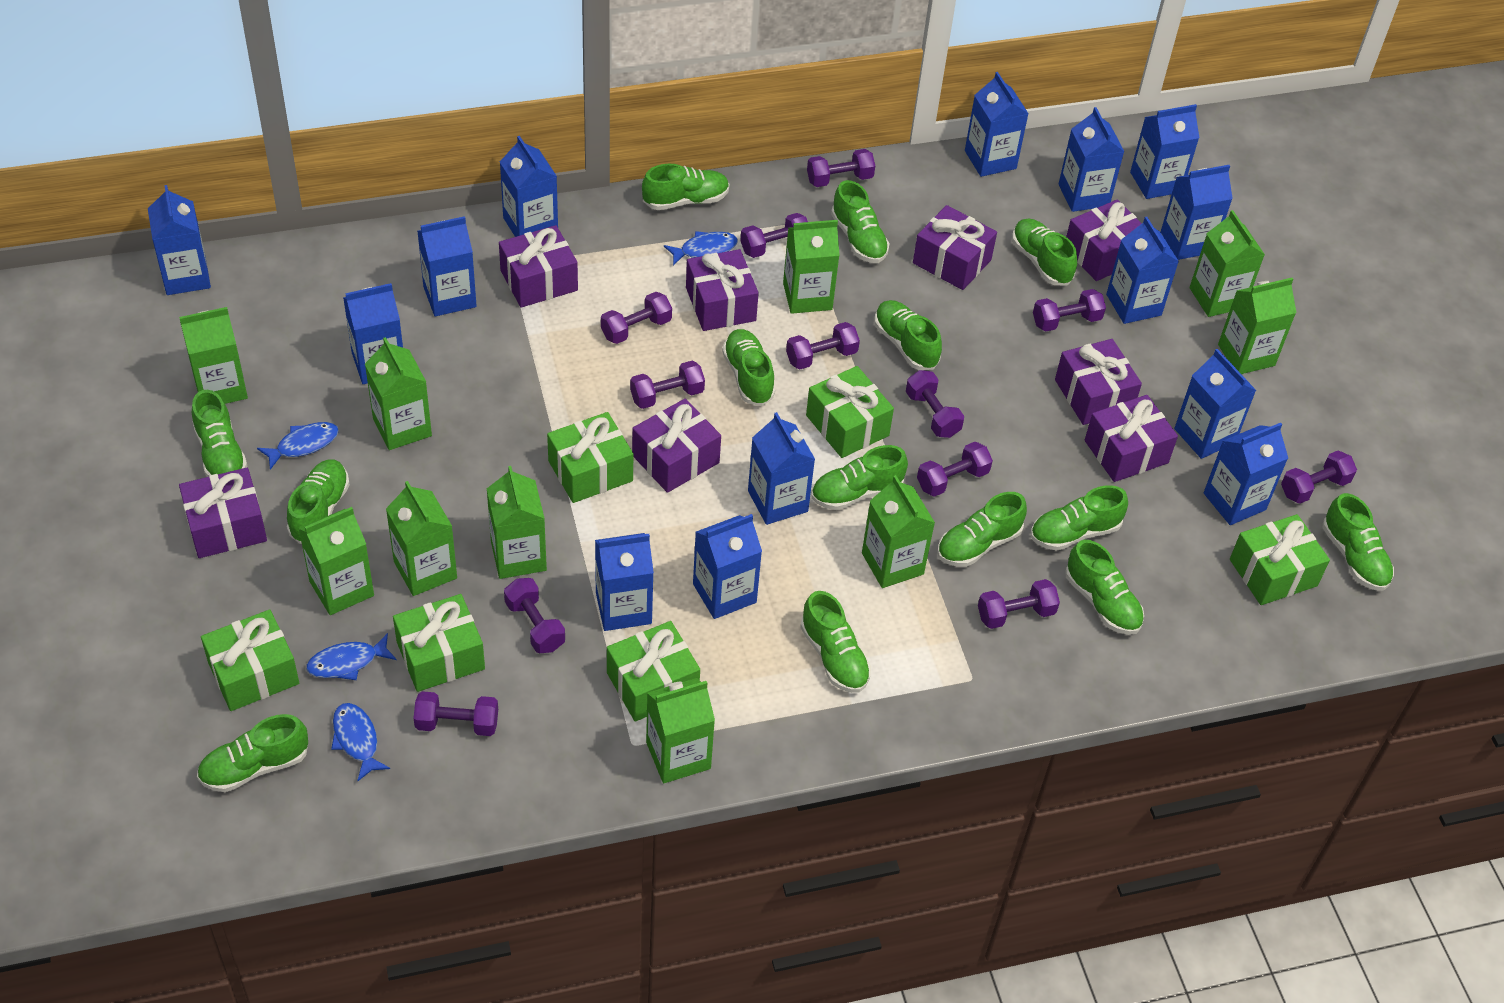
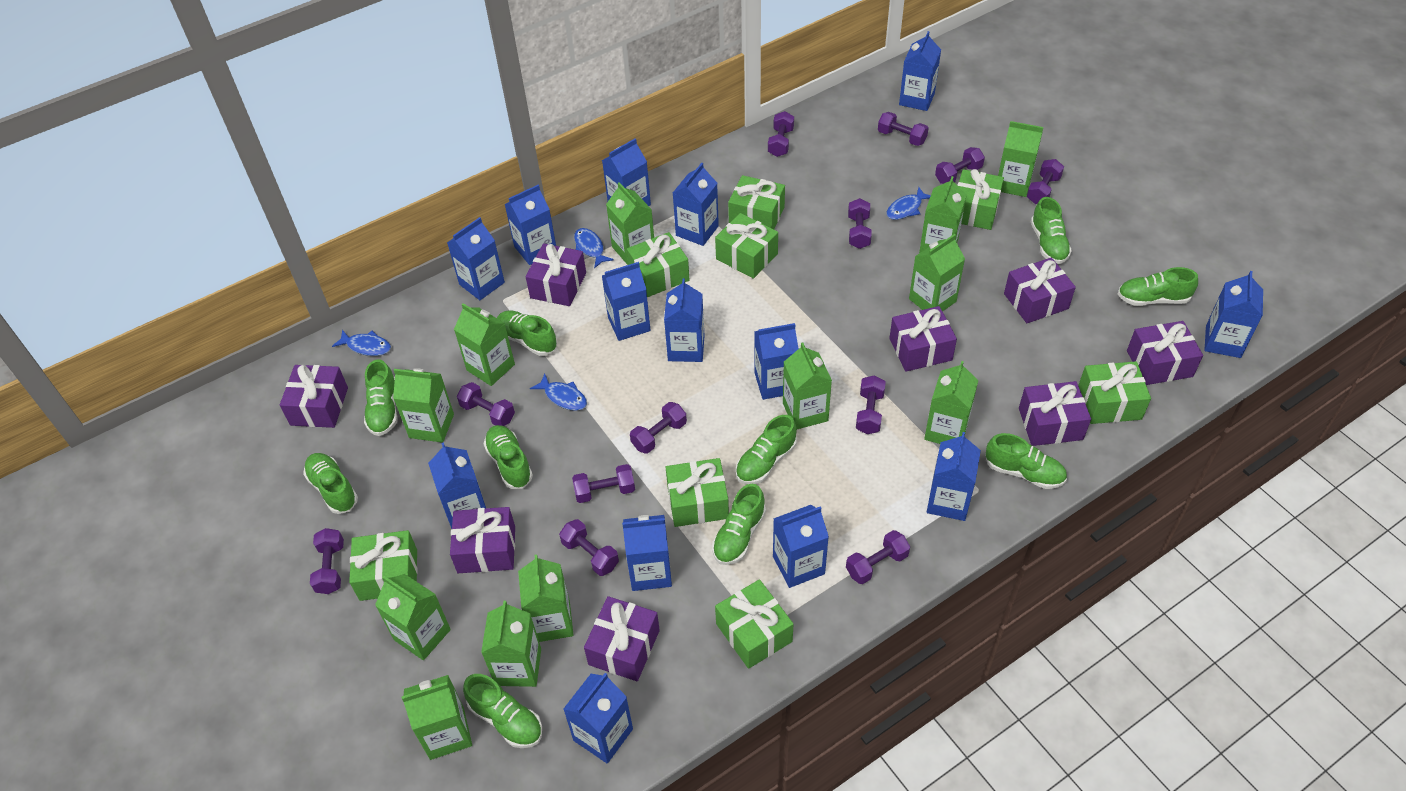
green carton: [179,307,248,404] [299,507,374,615] [365,337,432,450] [386,481,457,596] [487,466,547,579] [646,678,715,783] [783,220,840,314] [862,475,935,588] [1189,210,1265,317] [1218,278,1296,374] = 10 -> [375,574,451,660] [393,368,454,443] [402,675,472,760] [454,303,515,386] [481,601,541,687] [518,554,573,642] [606,182,654,265] [783,343,832,429] [909,234,965,311] [919,176,967,253] [924,361,978,444] [998,121,1043,197] = 12
green gift: [201,609,299,711] [393,594,485,692] [547,412,633,503] [607,621,700,722] [806,366,894,458] [1230,514,1330,605] = 6 -> [349,530,418,601] [627,232,689,297] [666,458,729,527] [715,213,778,279] [715,579,794,669] [728,175,785,229] [957,169,1004,230] [1078,361,1151,424] = 8
green shoe: [192,390,247,477] [197,714,308,792] [287,459,350,544] [642,164,729,210] [722,329,775,406] [800,591,871,693] [811,445,908,510] [831,180,890,263] [875,300,942,370] [937,492,1027,567] [1012,218,1077,285] [1031,485,1128,551] [1065,540,1144,635] [1322,493,1394,591] = 14 -> [303,453,358,514] [364,359,398,436] [463,674,542,748] [484,425,533,489] [497,310,557,356] [712,484,766,565] [736,415,797,484] [985,433,1067,489] [1030,197,1072,264] [1118,267,1198,306] = 10

